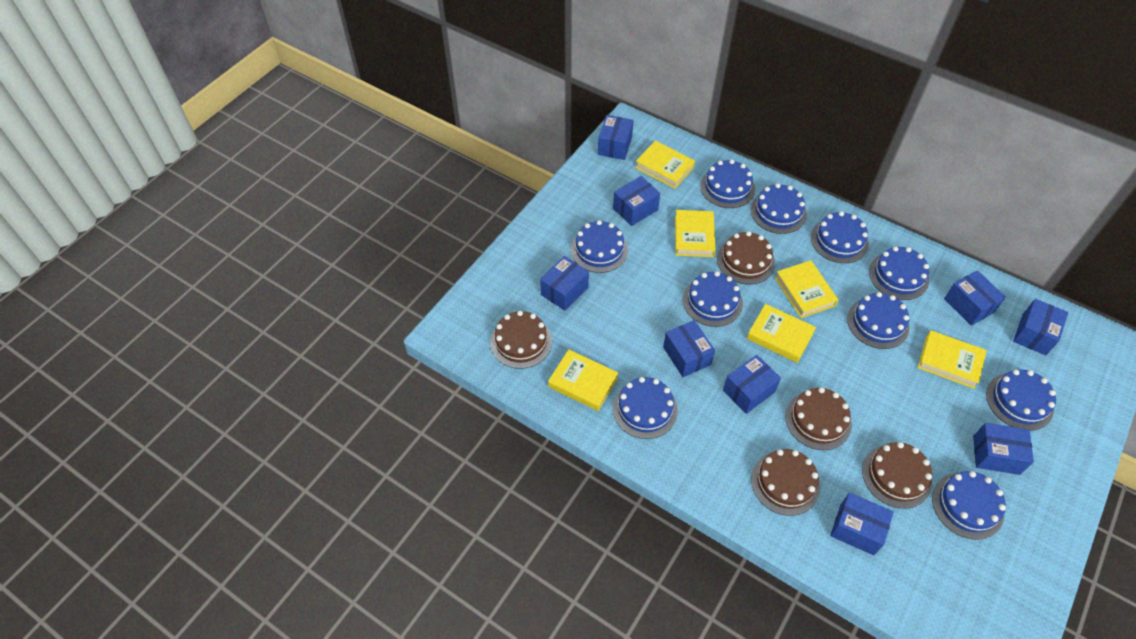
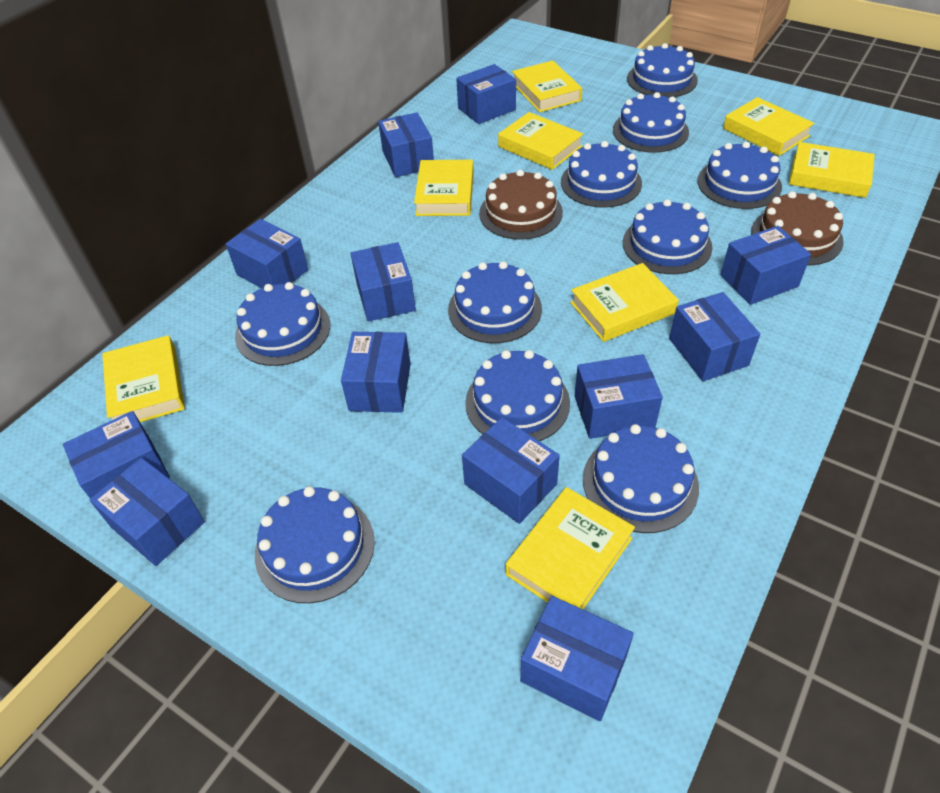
blue box: [540,256,589,311] [598,115,634,160] [613,176,660,226] [663,320,715,377] [723,355,781,414] [830,493,894,555] [944,270,1006,326] [973,423,1034,475] [1013,299,1068,356] = 9 -> [63,411,170,499] [90,458,205,566] [226,219,308,288] [341,332,411,413] [350,242,416,322] [378,112,434,177] [456,64,516,124] [462,417,560,524] [520,596,634,721] [574,354,663,439] [669,292,760,381] [720,226,811,305] = 12
brown cake: [490,311,552,369] [717,231,775,285] [751,449,820,516] [785,387,852,450] [862,442,932,509] = 5 -> [479,170,563,240] [751,191,844,266] = 2
yellow book: [548,349,618,411] [635,141,695,189] [675,210,716,257] [747,304,816,363] [775,260,838,318] [918,330,987,389] = 6 -> [102,335,185,422] [414,160,474,216] [498,112,583,170] [505,487,635,609] [512,60,582,112] [570,263,679,342] [723,97,814,156] [789,142,875,198] = 8

